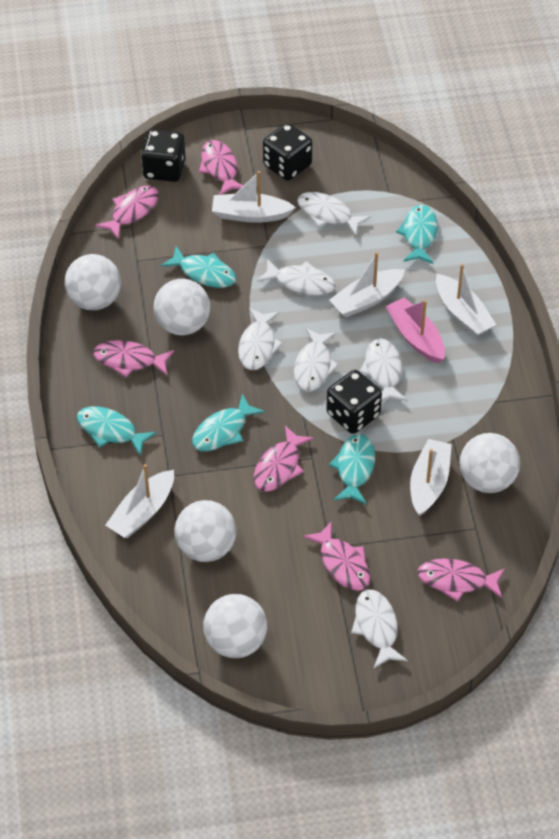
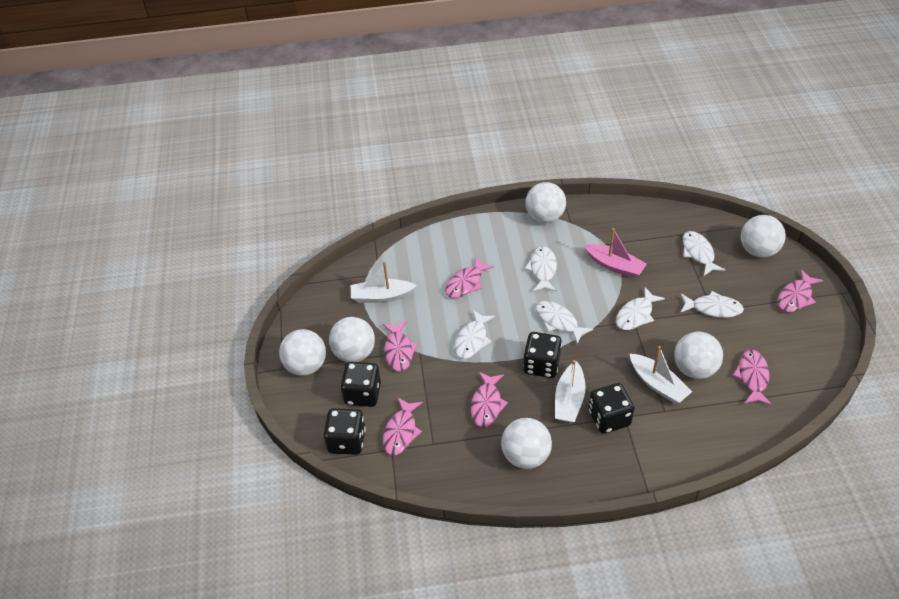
black dice: [141,129,185,182] [263,123,312,181] [326,370,382,434] = 3 -> [323,408,366,455] [340,362,381,407] [523,332,562,378] [588,383,634,434] = 4
turquoise fish: [77,406,157,455] [161,246,236,288] [192,394,265,451] [329,434,375,505] [396,205,438,264] = 5 -> none = 0
white ball: [65,254,121,310] [154,279,210,335] [174,500,236,562] [203,594,267,658] [459,433,520,493] = 5 -> [279,329,326,376] [329,317,375,362] [501,418,552,469] [525,182,566,223] [674,331,723,379] [741,215,786,257] = 6
white boat: [105,464,174,538] [212,171,296,223] [329,252,405,317] [410,439,452,516] [436,264,496,336] = 5 -> [351,261,417,303] [555,360,586,422] [630,346,692,404] = 3

